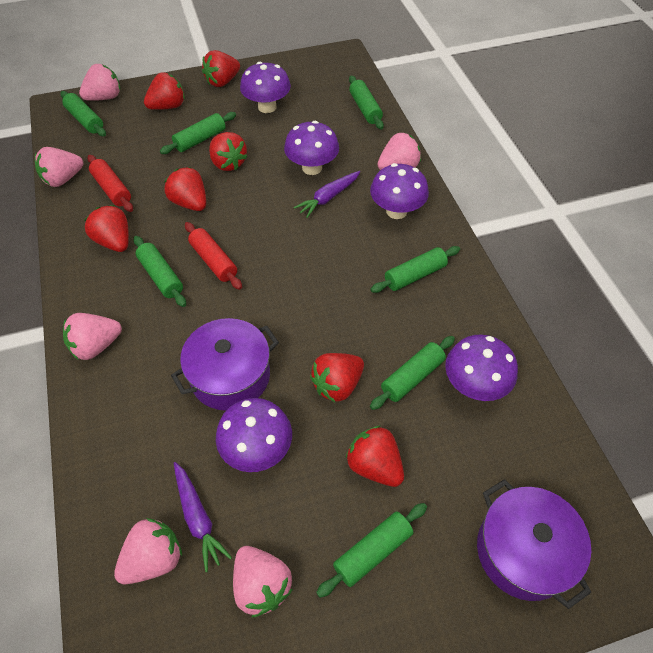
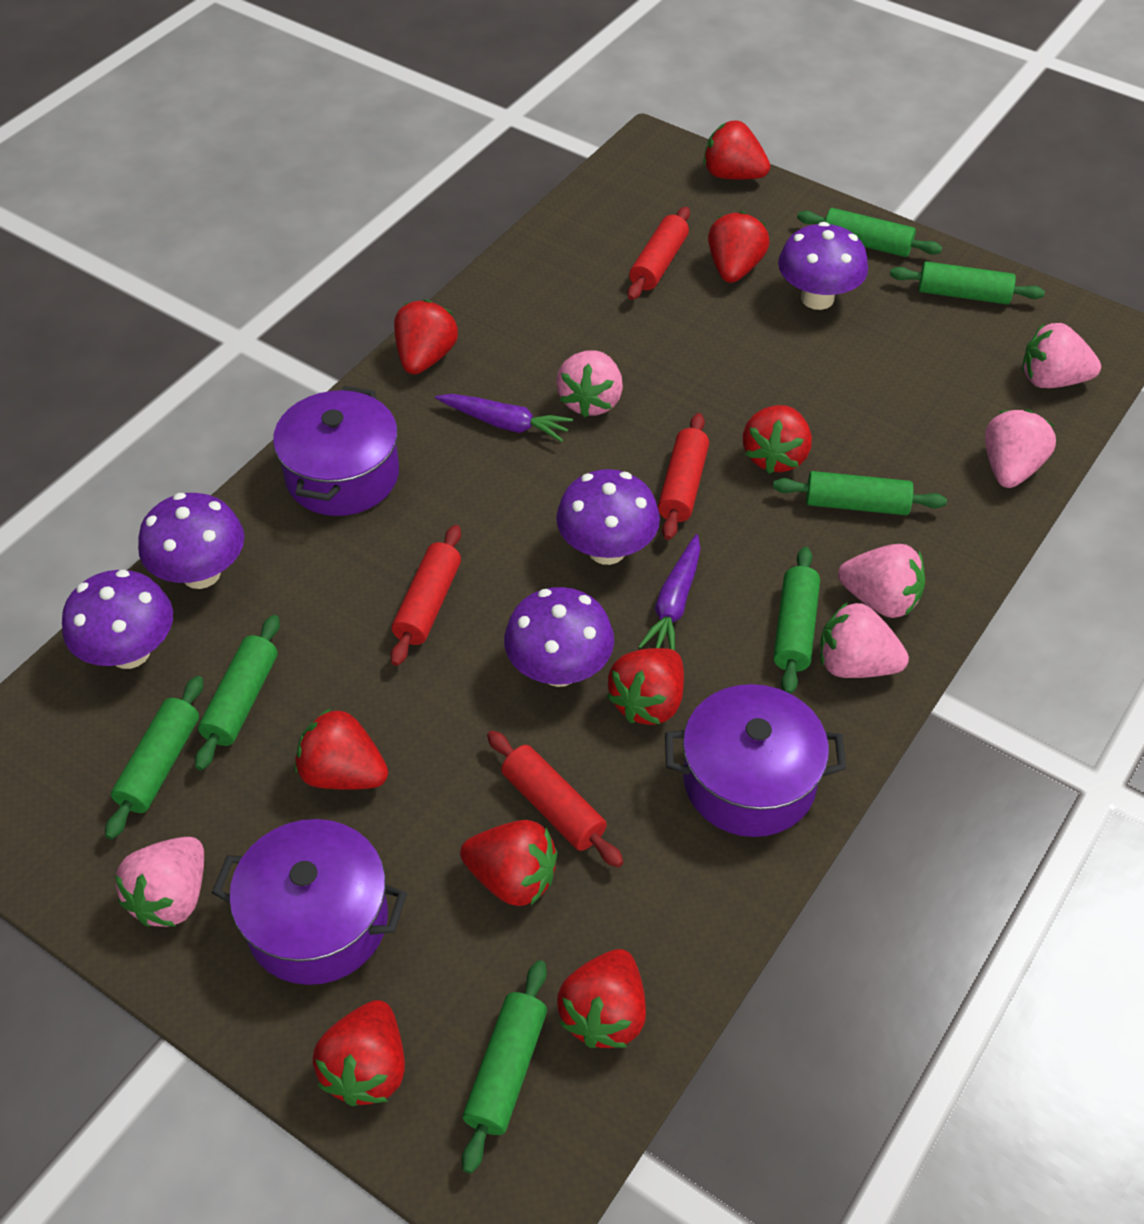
purple pot: [171,318,279,411] [477,479,591,609] = 2 -> [212,819,407,985] [273,386,399,516] [665,684,846,837] = 3
red rolling pin: [87,155,133,212] [185,222,242,290] = 2 -> [390,525,461,666] [487,730,623,868] [628,207,690,300] [658,413,709,540] = 4
red strawberry: [84,205,129,252] [144,72,185,110] [164,167,206,211] [202,50,240,87] [209,132,247,171] [310,353,364,402] [346,426,404,487] = 7 -> [295,708,388,790] [313,1000,405,1106] [394,300,458,374] [460,820,557,906] [557,949,646,1048] [607,648,684,725] [703,120,770,180] [708,211,770,283] [743,405,812,474] = 9

